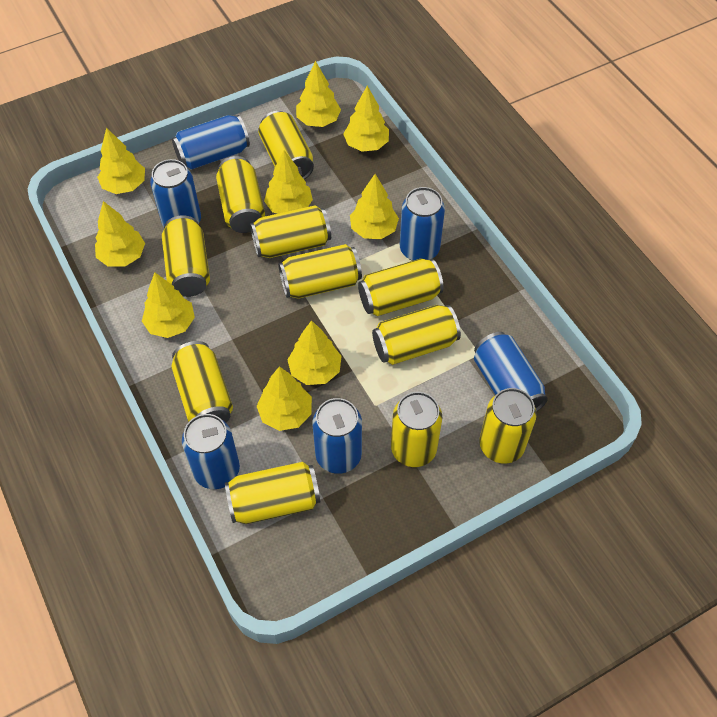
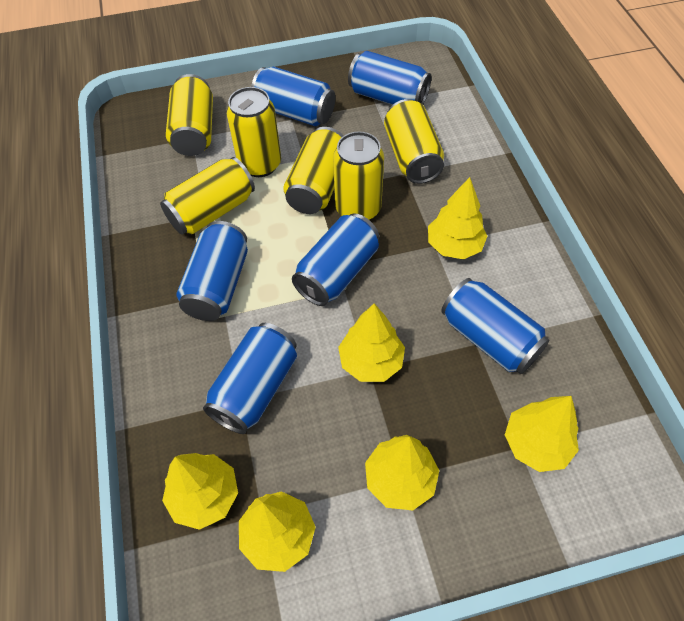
yellow can: [162,215,210,297] [172,341,233,423] [216,156,265,233] [225,462,320,524] [250,205,331,258] [258,111,314,179] [278,244,362,299] [358,259,444,316] [372,305,461,365] [391,392,442,467] [479,388,537,463] = 11 -> [160,157,255,235] [166,74,213,156] [227,87,281,177] [283,127,343,214] [333,131,384,220] [384,99,444,184] = 6
yellow tree: [95,201,145,267] [97,128,145,194] [142,272,195,338] [257,366,312,431] [264,150,313,214] [287,320,342,385] [296,61,341,127] [343,86,389,152] [350,174,399,239] = 9 -> [162,453,238,530] [239,491,316,572] [338,304,405,382] [365,435,439,510] [428,177,487,259] [505,396,579,472] = 6

